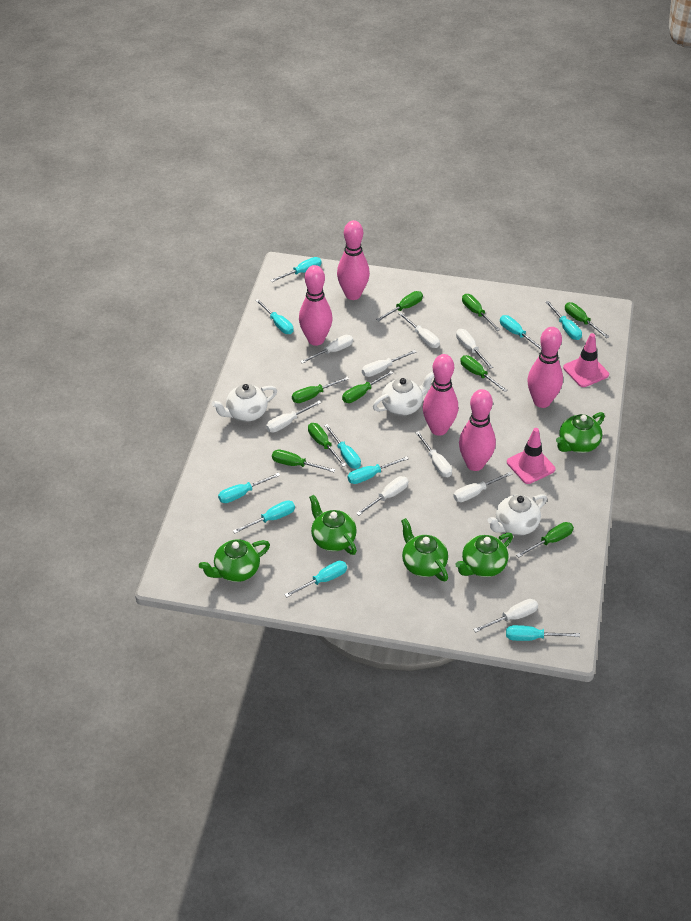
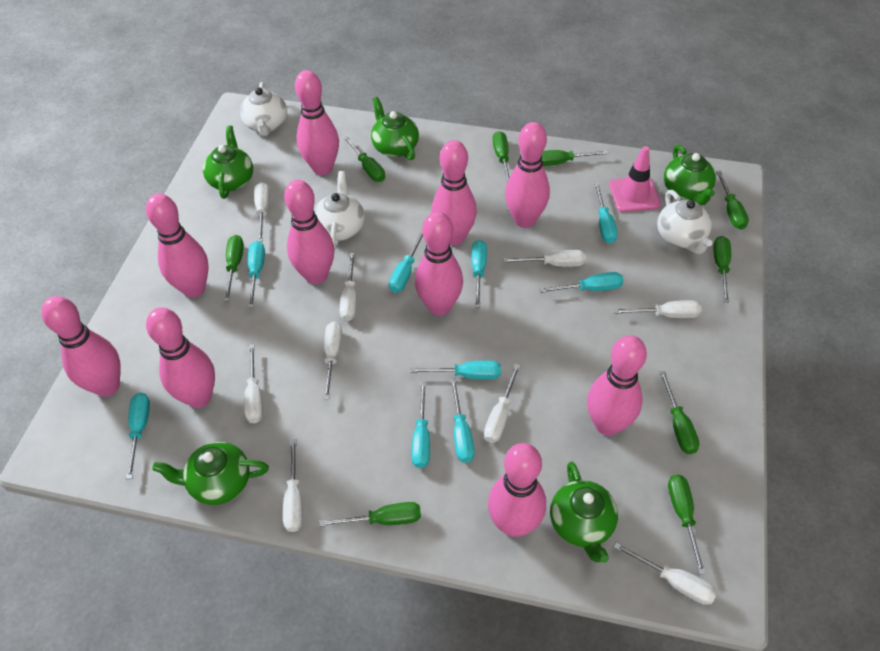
pink bowling pin: [299,265,333,346] [337,220,370,300] [423,354,458,436] [459,389,496,471] [527,327,563,408] = 5 -> [41,296,121,397] [146,194,209,298] [146,307,215,408] [284,180,334,284] [295,70,339,175] [415,211,463,316] [432,140,477,246] [488,443,546,537] [505,122,550,228] [587,335,647,436] = 10
pink traffic cone: [507,428,555,484] [563,333,609,387] = 2 -> [609,146,661,212] = 1
turquoise screwdriver: [218,473,280,503] [233,500,295,533] [255,299,294,334] [270,257,322,282] [284,561,347,597] [324,424,361,469] [348,456,409,484] [500,315,542,350] [506,625,580,641] [546,301,582,340] = 10 -> [126,393,150,479] [248,241,265,308] [389,230,423,293] [411,361,501,379] [411,383,430,468] [450,378,474,463] [471,240,487,307] [540,272,623,293] [594,183,617,243] = 9

